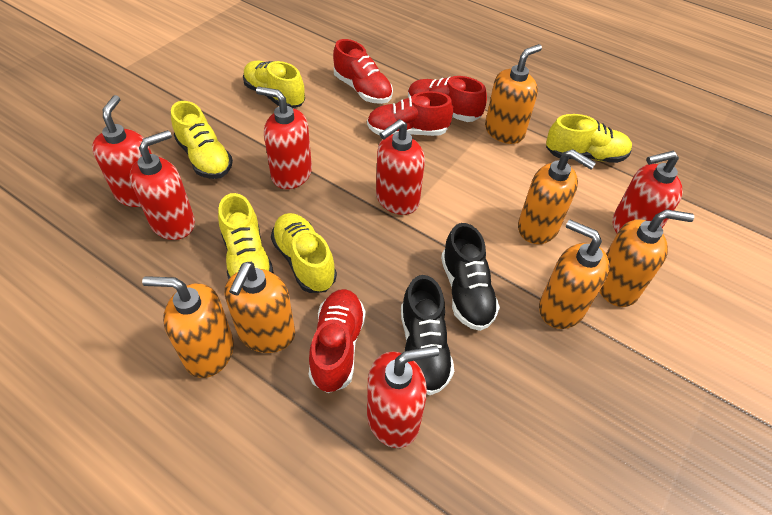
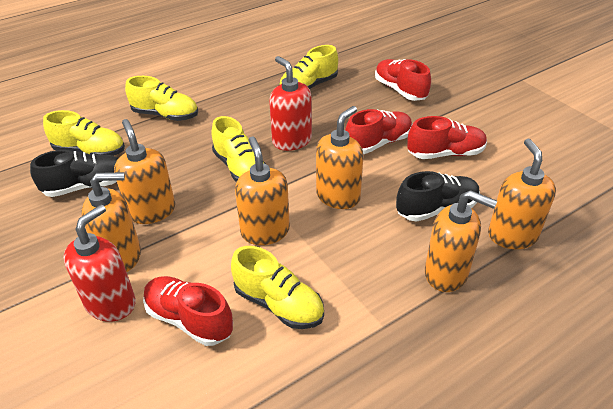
red soap dispenser: [92,95,152,207] [130,130,195,240] [256,86,312,189] [367,345,439,448] [376,119,425,215] [613,151,683,233] = 6 -> [63,205,136,322] [269,56,312,151] = 2

